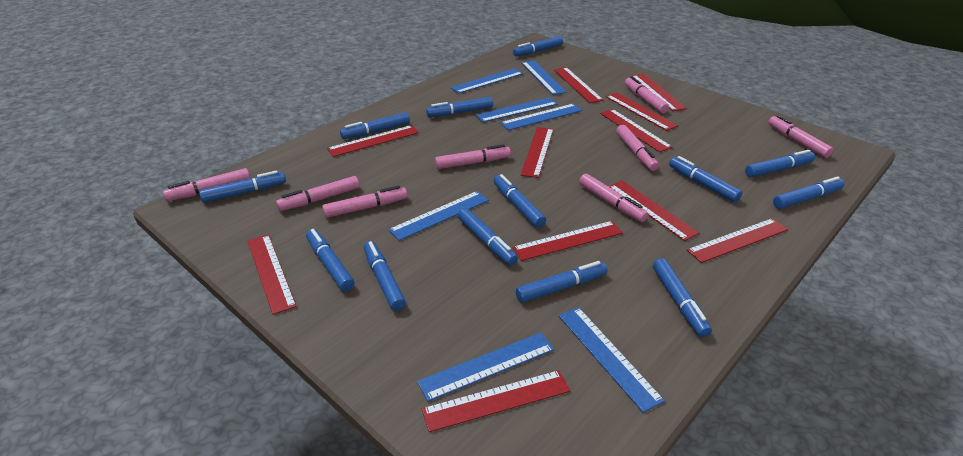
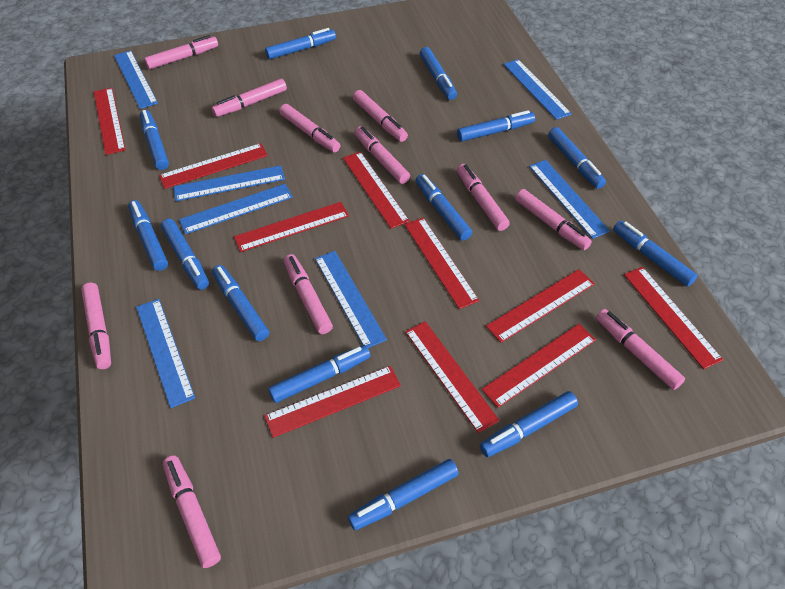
pink marker: [163,168,250,201] [276,176,360,211] [322,186,408,218] [435,144,511,169] [579,174,648,222] [616,125,659,171] [625,76,669,113] [768,115,834,158] = 8 -> [81,282,111,369] [144,35,218,69] [163,455,221,568] [212,79,287,117] [279,104,340,152] [284,254,333,334] [353,90,408,142] [354,126,410,184] [457,164,510,231] [515,189,592,250] [596,309,685,390] = 11
red ruler: [247,234,297,314] [327,125,419,157] [422,370,570,432] [512,221,623,261] [521,127,554,178] [554,67,603,103] [600,109,673,152] [606,92,678,131] [608,180,699,241] [633,74,687,111] [687,218,788,263] = 11 -> [94,88,125,155] [159,143,268,189] [234,202,349,252] [264,366,401,438] [343,152,410,229] [404,218,479,309] [405,321,500,433] [482,324,596,408] [486,269,595,343] [624,267,723,369] = 10

